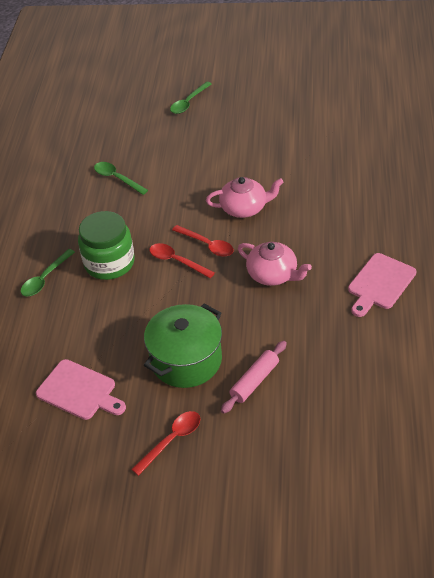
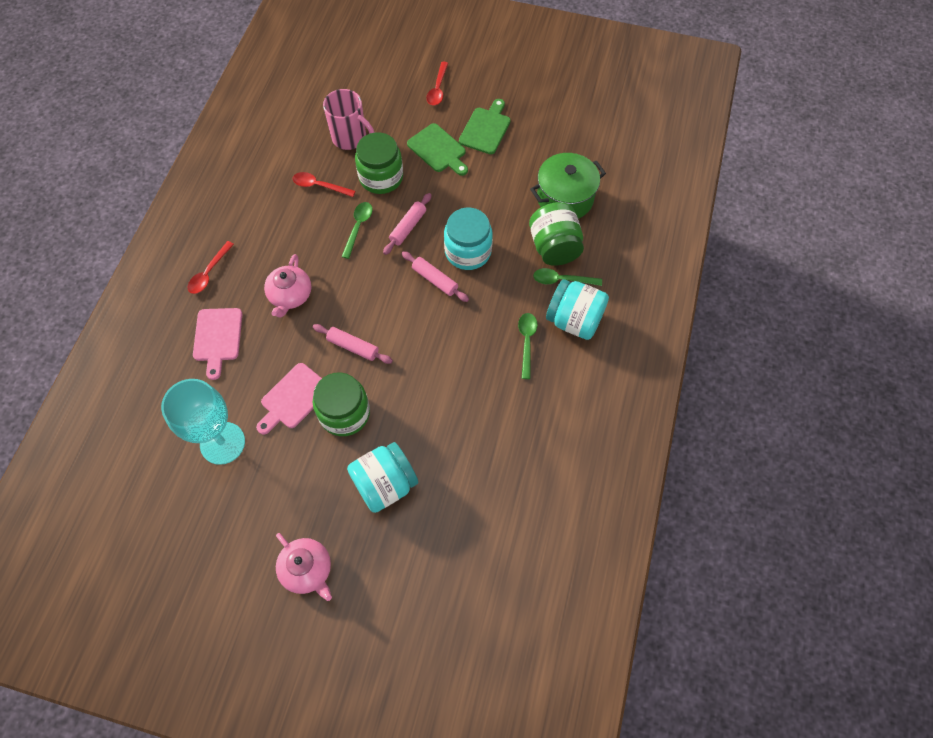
green cutting board: none = 0 -> [407,123,468,176] [459,99,511,154] = 2
green jar: [78,211,135,280] = 1 -> [313,372,370,436] [355,132,403,194] [529,202,584,266] = 3
pink mug: none = 0 -> [323,89,375,150] = 1
pink rolling pin: [221,341,287,414] = 1 -> [313,324,393,364] [383,193,431,255] [402,251,469,302] = 3
turquoise goblet: none = 0 -> [161,379,245,465] = 1
turquoise jar: none = 0 -> [347,442,419,513] [444,208,493,270] [546,279,609,340] = 3

